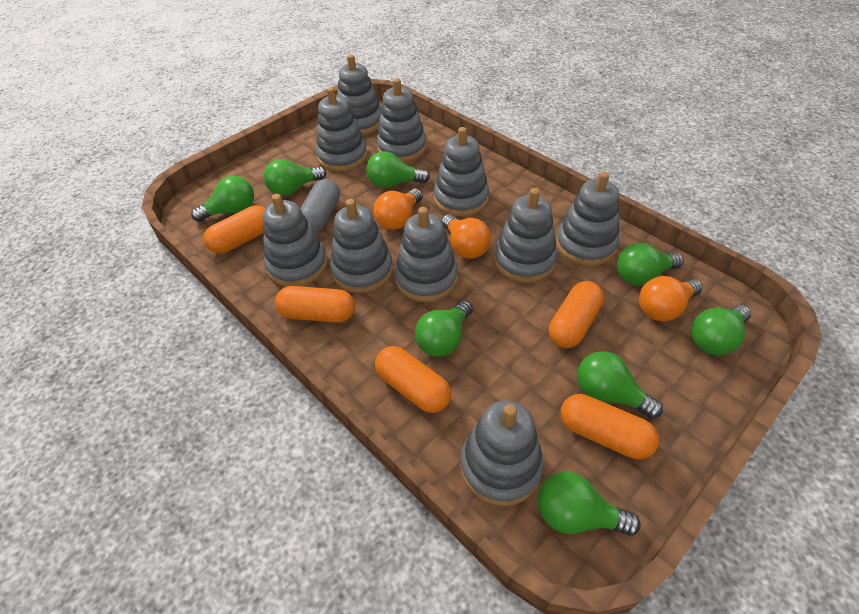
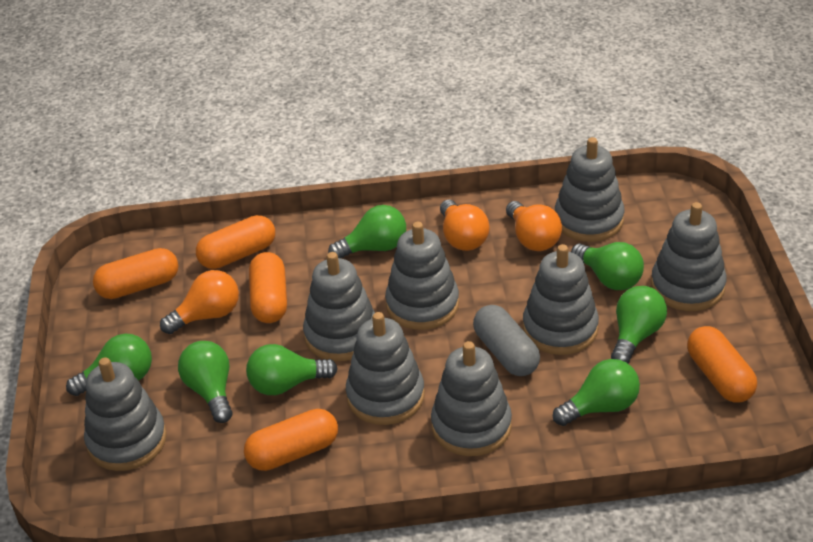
green light bulb: [191,175,254,222] [264,159,326,196] [367,151,430,188] [415,300,473,357] [538,472,641,536] [577,351,663,419] [617,243,684,286] [691,305,751,355] = 8 -> [66,333,152,396] [178,341,232,423] [246,344,338,395] [328,205,406,258] [553,359,640,426] [571,242,644,290] [611,286,667,363] = 7
grey stacking toy: [263,194,328,287] [316,87,367,172] [330,199,393,293] [337,54,382,135] [377,78,427,162] [395,207,458,302] [434,127,489,216] [460,400,544,506] [494,188,557,283] [556,172,620,266] = 10 -> [84,357,167,471] [303,252,375,361] [346,312,425,425] [385,222,459,330] [431,341,512,456] [523,244,599,355] [555,137,625,242] [651,202,727,311] = 8

